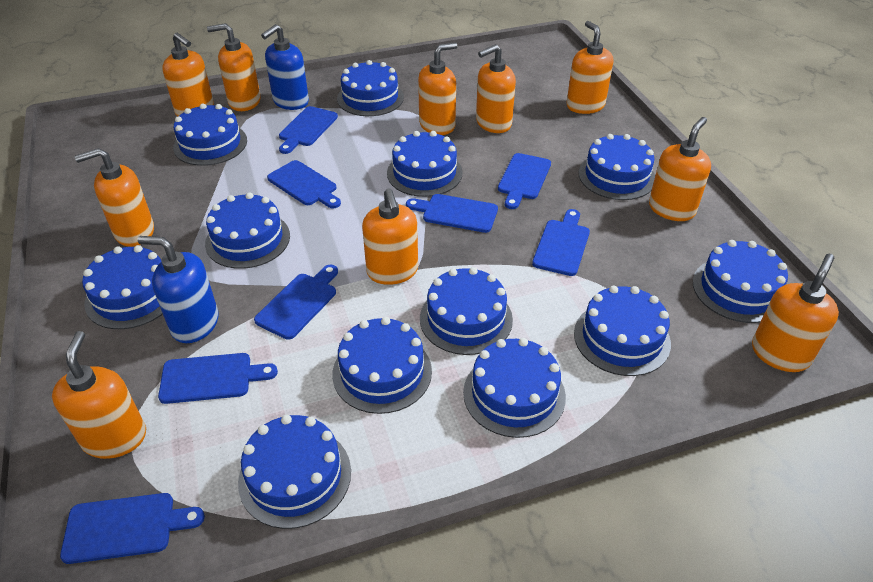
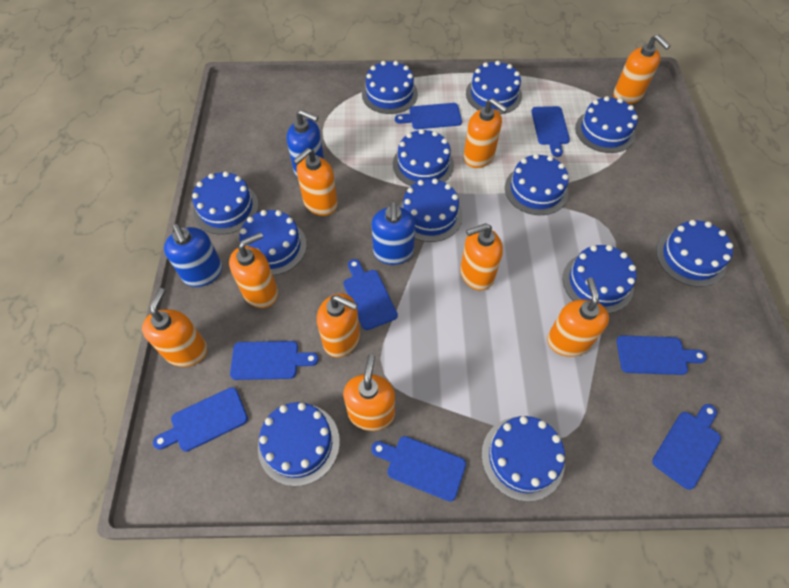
blue soap dispenser: [138,236,219,343] [261,24,309,110] = 2 -> [164,224,222,287] [287,109,324,177] [372,201,415,265] = 3
orange soap dispenser: [52,331,146,459] [74,148,154,247] [162,33,214,117] [207,23,261,111] [362,188,418,285] [418,42,457,135] [476,44,516,133] [566,21,613,114] [649,117,711,221] [752,253,839,372] = 10 -> [142,288,208,367] [229,232,278,308] [293,148,338,216] [317,293,360,357] [343,355,395,431] [460,223,503,291] [463,98,508,168] [547,278,609,357] [613,34,671,104] = 9

